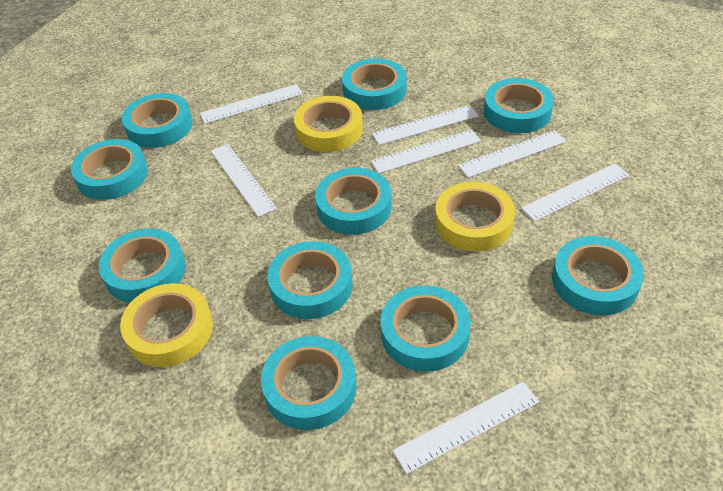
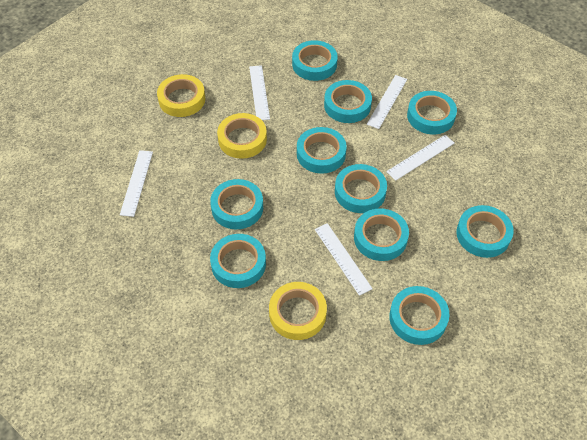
white ruler: [200,84,303,124] [211,144,277,217] [371,130,481,174] [372,105,479,145] [392,382,539,474] [458,130,566,178] [521,163,629,222] = 7 -> [120,150,153,217] [249,65,270,120] [315,223,373,296] [367,75,407,129] [386,135,454,181] = 5

